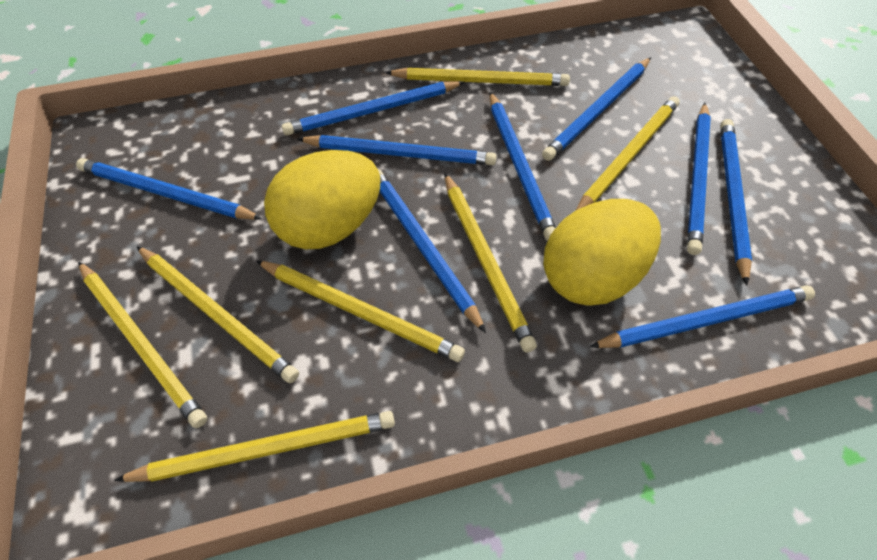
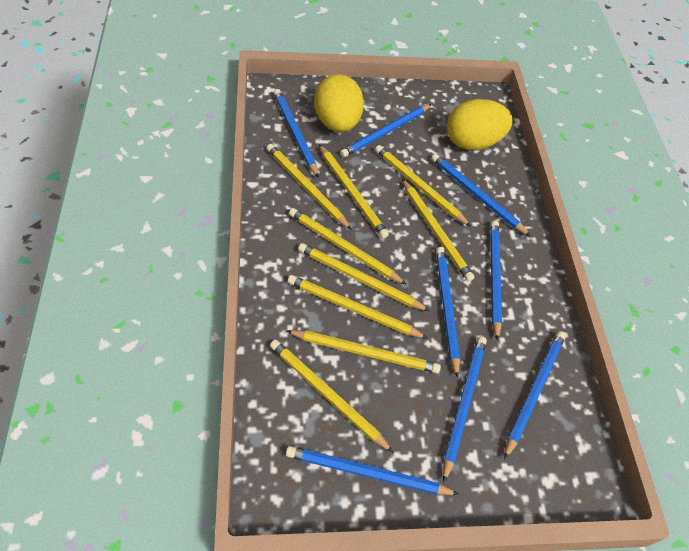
blue pencil: [76,158,262,220] [282,81,464,136] [297,135,497,165] [378,169,486,333] [489,92,556,241] [542,57,651,161] [589,285,815,348] [687,103,711,255] [720,119,752,286] = 9 -> [274,89,319,178] [286,446,459,495] [340,104,432,157] [431,153,530,236] [436,247,460,378] [443,336,487,483] [490,220,502,341] [504,331,566,460] = 8
yellow pencil: [78,261,207,428] [114,411,395,482] [136,246,299,383] [256,261,465,362] [385,68,570,86] [445,173,537,353] [575,96,680,211] = 7 -> [267,144,352,230] [270,339,393,452] [287,330,441,373] [288,275,428,339] [289,208,407,285] [298,243,430,311] [319,144,389,239] [375,145,471,227] [402,179,474,282] = 9

